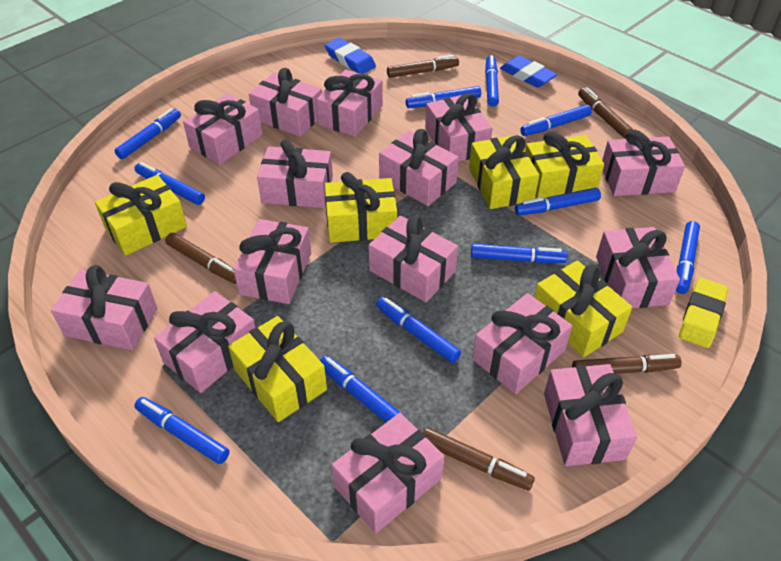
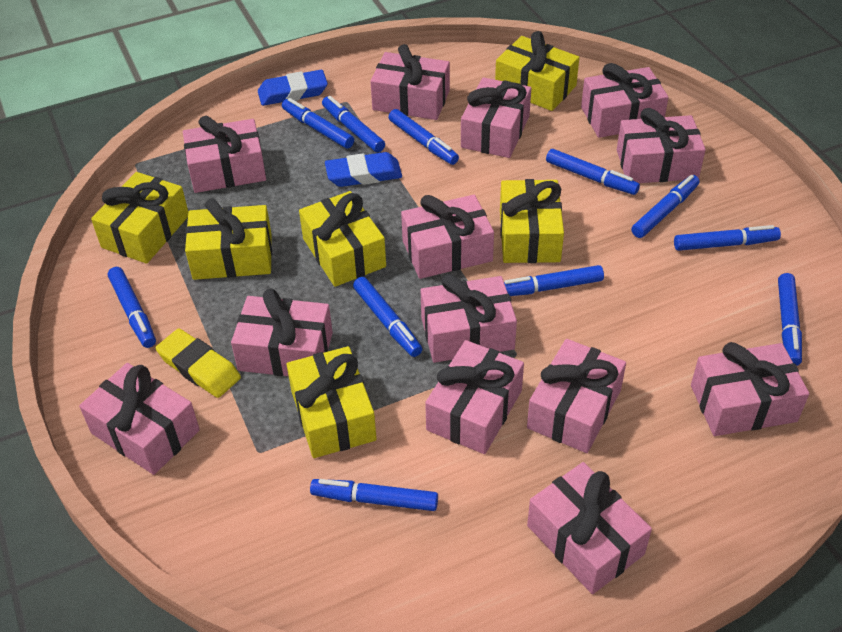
brown marker: [165,233,237,284] [387,55,459,78] [423,428,535,490] [572,354,682,374] [578,87,633,139] = 5 -> none = 0
pink gift: [51,265,157,350] [154,291,255,393] [183,93,263,165] [233,219,311,304] [249,68,322,137] [257,139,333,208] [316,69,383,137] [332,413,444,533] [368,215,458,302] [379,129,459,206] [425,93,493,162] [472,293,573,394] [544,364,637,466] [596,227,680,308] [602,129,685,196] = 15 -> [79,363,200,475] [183,116,266,193] [231,288,333,376] [370,44,450,120] [401,195,494,279] [421,274,517,363] [425,340,524,454] [461,77,531,158] [527,339,626,453] [527,462,652,594] [581,63,669,138] [617,108,706,183] [691,342,809,436] = 13

